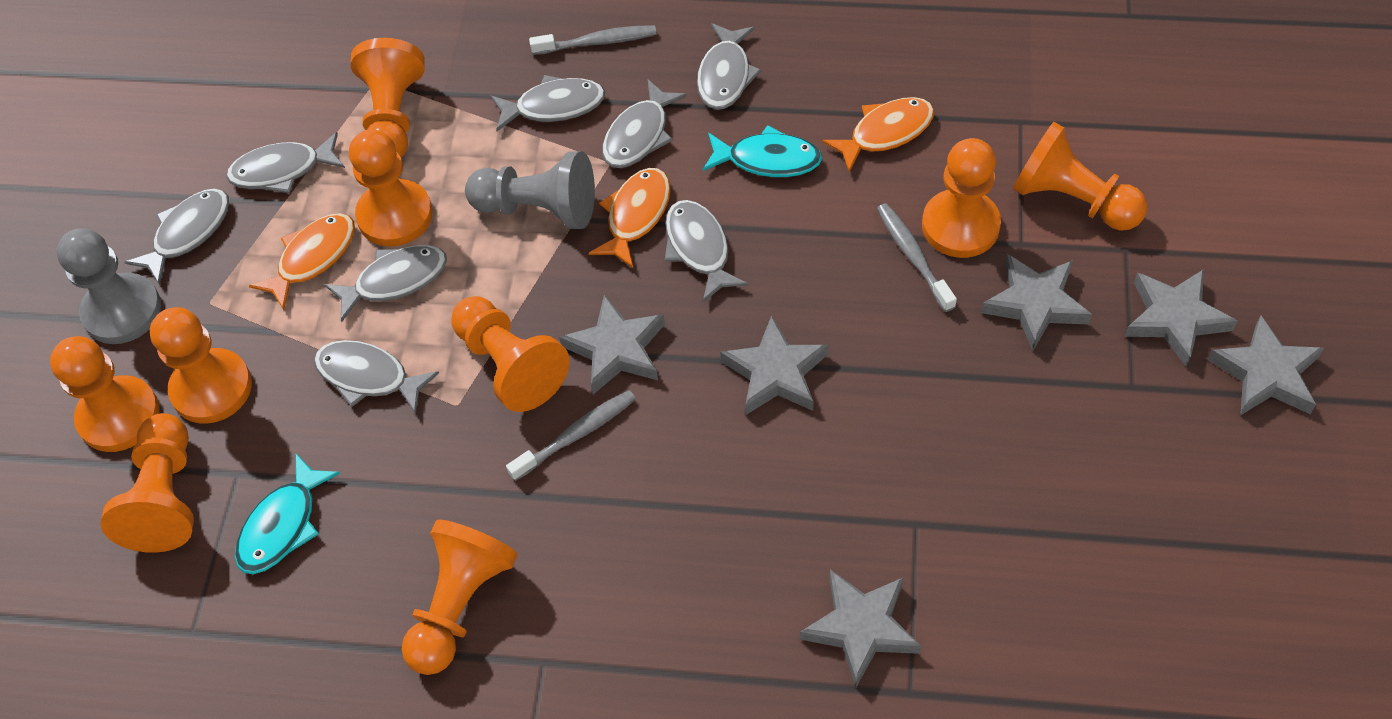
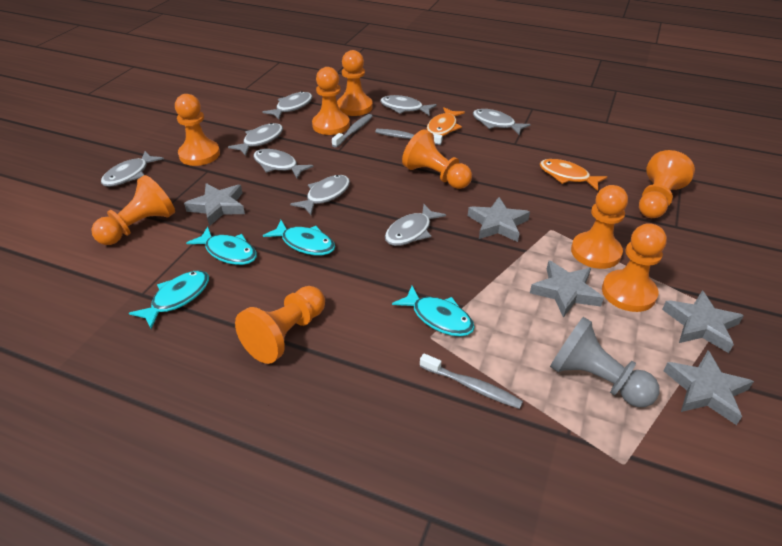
grey pawn: [57,228,161,344] [465,151,595,229] = 2 -> [550,317,659,407] = 1
grey star: [559,295,665,394] [720,315,829,415] [800,569,921,688] [981,254,1092,351] [1124,269,1237,367] [1208,316,1324,415] = 6 -> [184,183,245,226] [468,197,530,242] [530,261,604,318] [662,290,744,353] [663,350,754,425] = 5
orange fish: [249,213,355,310] [589,168,671,268] [822,97,934,172] = 3 -> [427,107,465,136] [540,159,607,191] = 2
turquoise fish: [235,454,340,574] [703,125,822,177] = 2 -> [129,270,209,329] [186,227,257,265] [263,220,335,255] [392,286,475,336] = 4

